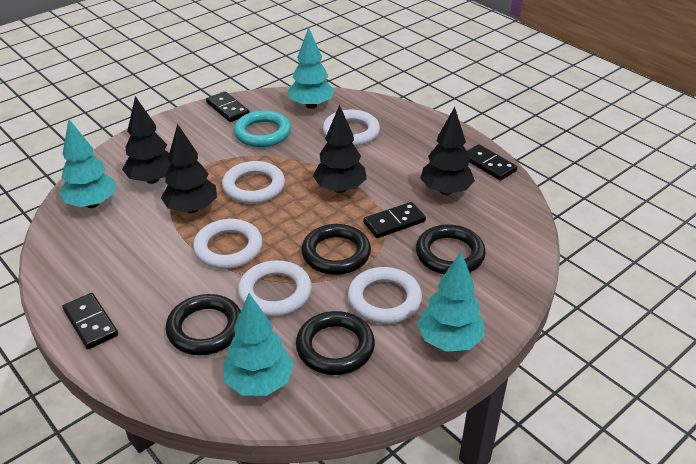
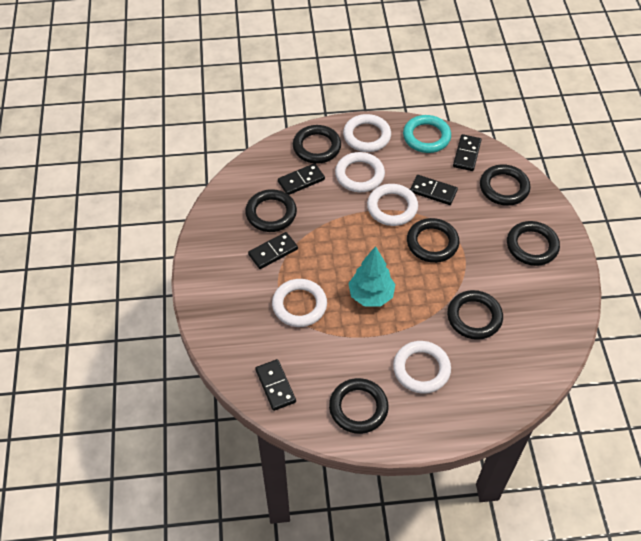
black domino: [62,293,118,349] [206,91,250,122] [363,202,426,238] [467,144,518,181] = 4 -> [248,232,298,269] [255,359,296,411] [278,163,325,195] [410,175,458,205] [453,134,481,171] = 5
black ring: [166,294,241,355] [296,311,375,375] [301,224,371,275] [416,224,486,274] = 4 -> [245,189,297,232] [293,125,341,164] [329,378,389,434] [407,218,459,263] [447,290,503,340] [480,164,531,206] [507,221,560,266] = 7
black tree: [122,96,171,184] [161,123,217,213] [313,105,367,193] [420,107,475,195] = 4 -> none = 0
turquoise tree: [60,120,116,208] [223,293,294,396] [288,27,334,109] [417,252,484,352] = 4 -> [348,246,395,307] = 1

